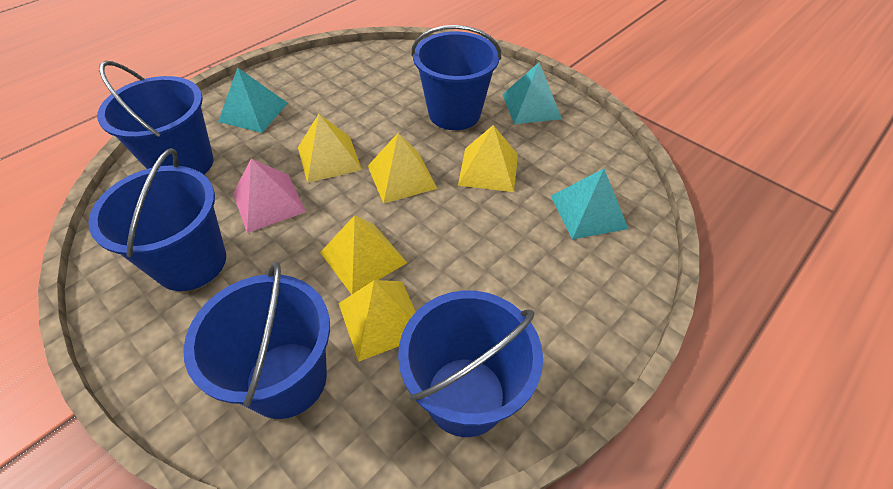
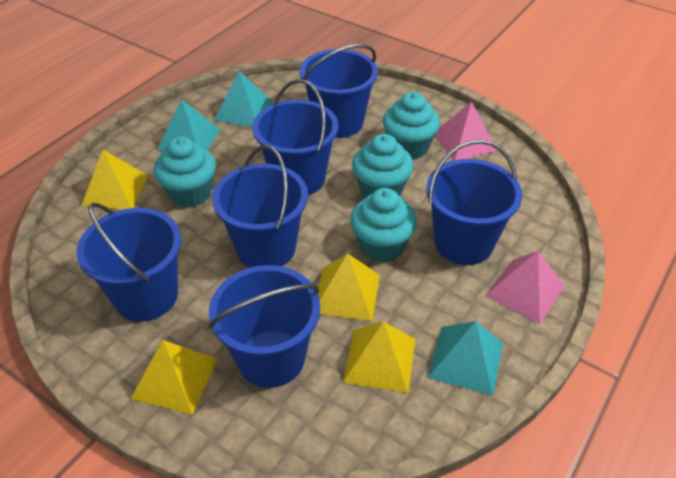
blue bucket: [88,148,226,291] [97,61,214,174] [183,262,330,419] [398,290,543,437] [411,25,501,130] = 5 -> [77,203,182,322] [209,265,320,388] [212,145,308,268] [253,79,339,195] [300,44,378,138] [426,140,522,265] = 6
pink pyramid: [233,159,306,233] = 1 -> [435,102,498,160] [485,251,565,324] = 2
turquoise cupcake: none = 0 -> [154,136,216,208] [351,188,417,262] [352,134,413,198] [383,92,440,160] = 4
yellow pyramid: [298,114,362,183] [320,215,407,295] [338,280,416,362] [368,133,438,204] [458,125,518,192] = 5 -> [81,150,149,210] [131,340,218,414] [318,253,380,321] [343,321,416,393] = 4

